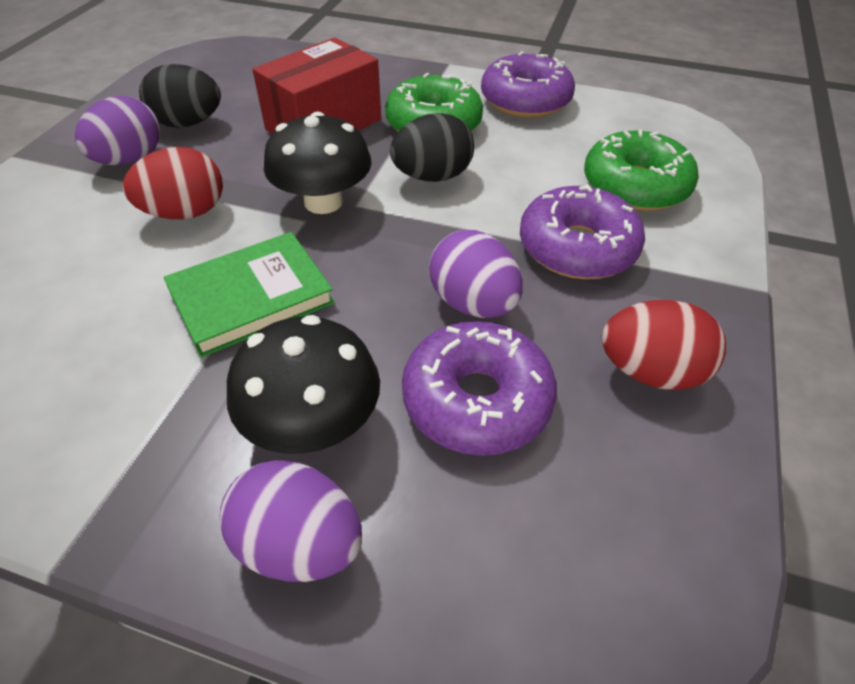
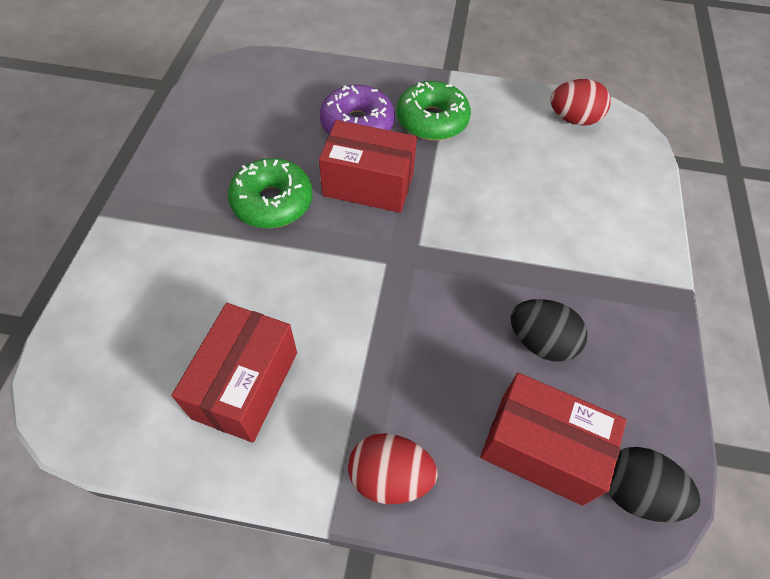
black mushroom: [227,315,380,454] [264,111,372,214] = 2 -> none = 0
green book: [164,232,335,357] = 1 -> none = 0
purple donut: [402,321,557,456] [481,51,575,118] [520,184,645,279] = 3 -> [320,85,395,134] = 1
purple egg: [75,95,160,165] [220,460,362,582] [429,230,523,318] = 3 -> none = 0
red box: [253,37,381,134] = 1 -> [172,303,297,443] [319,120,417,213] [480,373,627,506] = 3

